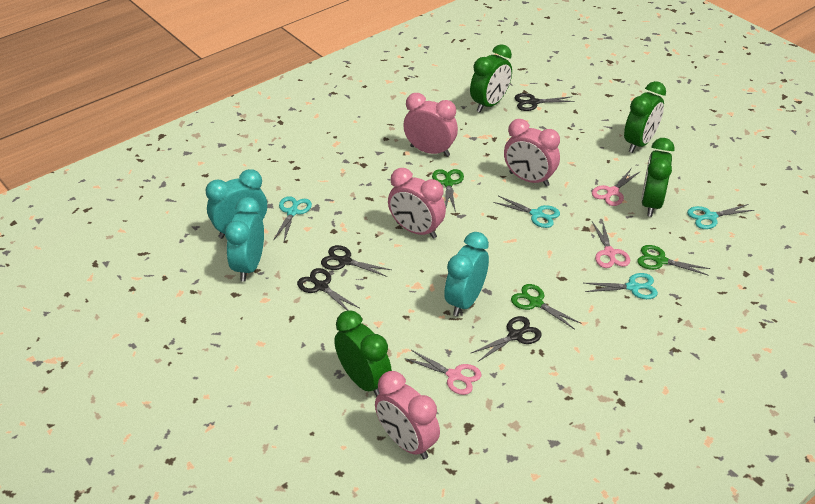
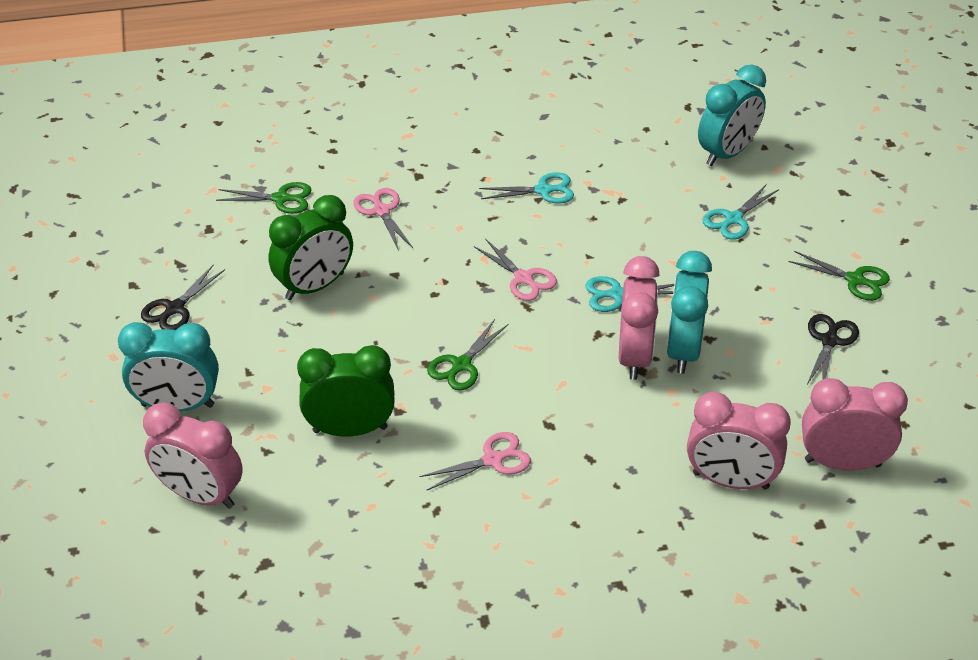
black scissors: [297,268,359,310] [321,245,391,277] [470,316,542,362] [514,93,574,111] = 4 -> [141,265,225,330] [807,314,859,384] = 2
green clock: [334,310,392,397] [470,44,512,112] [624,81,666,153] [641,138,674,217] = 4 -> [268,195,353,300] [297,345,395,436] = 2
turquoise scissors: [273,196,312,241] [493,196,560,228] [585,273,658,299] [687,204,754,229] = 4 -> [479,172,574,204] [585,276,674,312] [703,184,778,240] = 3

